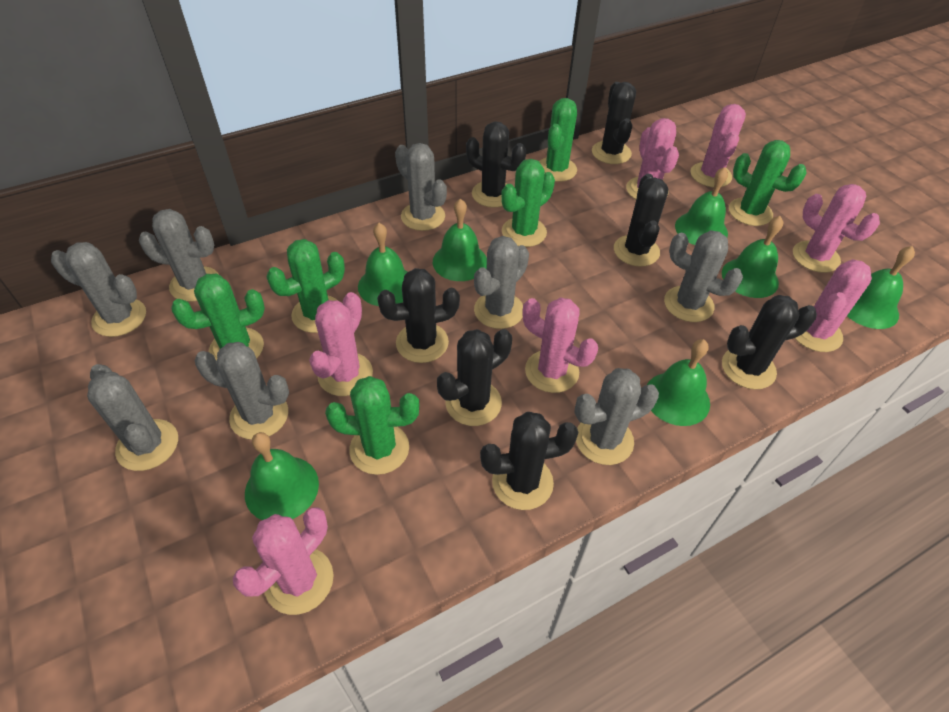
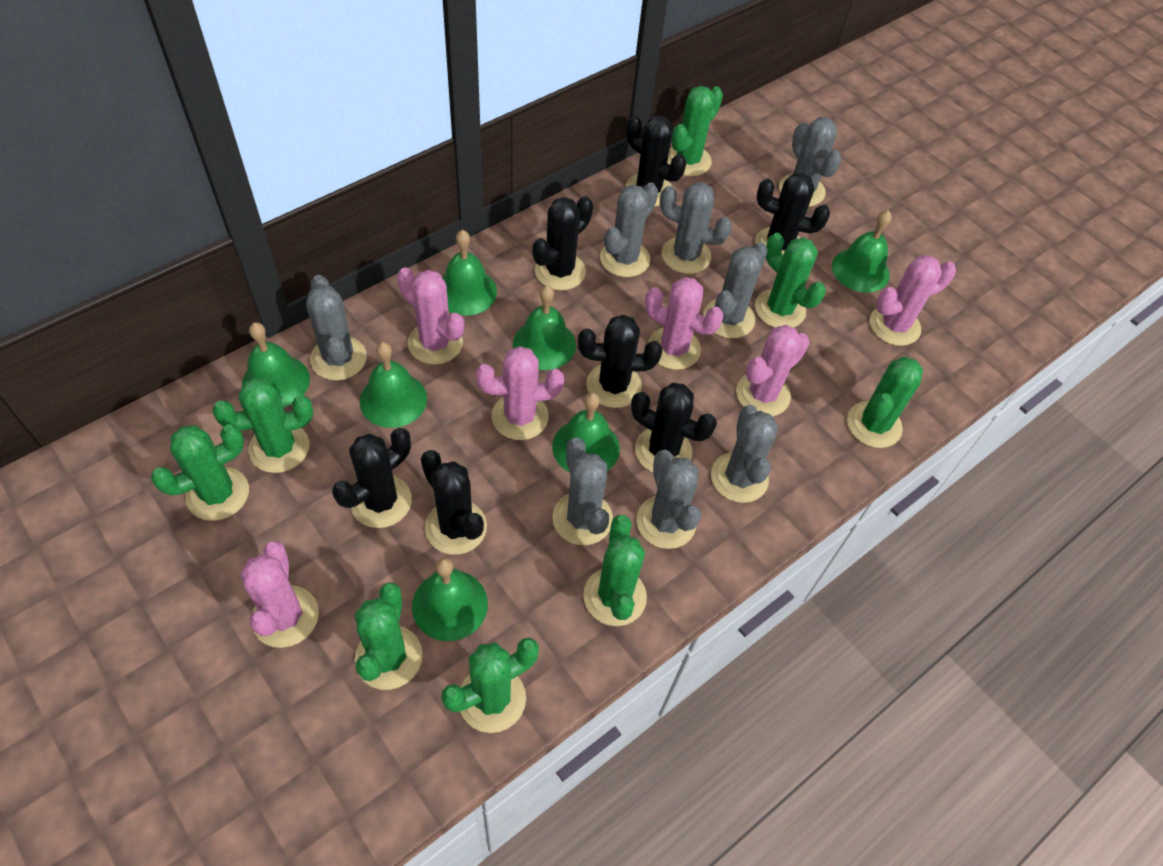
green cactus: [171,274,265,361] [267,239,345,333] [325,376,419,475] [501,159,555,247] [539,98,577,182] [729,140,807,226] = 6 -> [151,424,249,521] [212,378,313,473] [355,582,423,690] [441,638,539,733] [583,515,647,626] [667,86,723,176] [755,233,826,328] [847,357,923,448] = 8
pink cactus: [233,508,334,615] [309,292,373,396] [523,297,598,393] [626,118,679,199] [691,104,746,187] [793,184,880,273] [795,259,872,352] = 7 -> [240,541,319,648] [397,267,464,365] [476,346,564,440] [645,277,724,370] [736,325,809,416] [870,255,956,346] = 6

